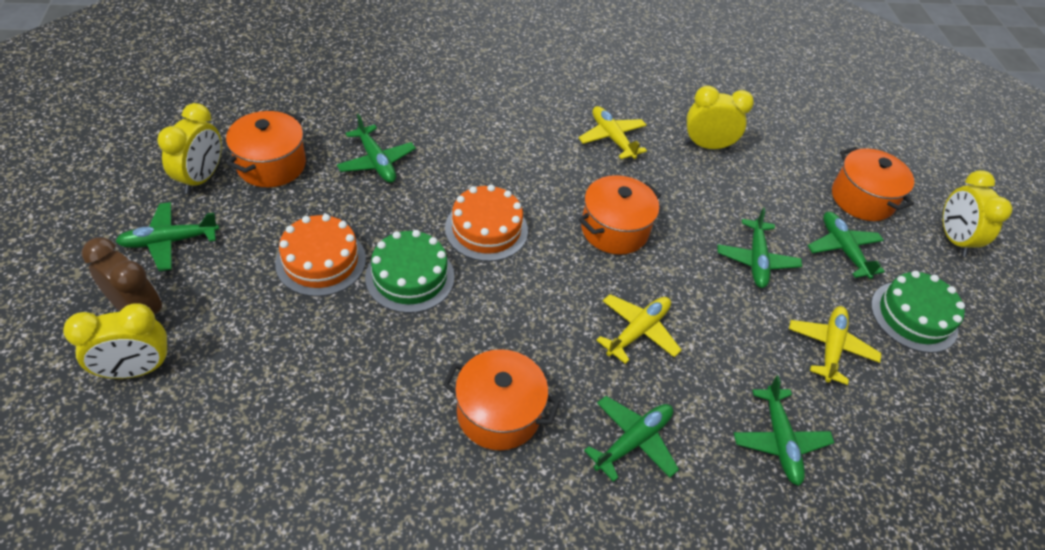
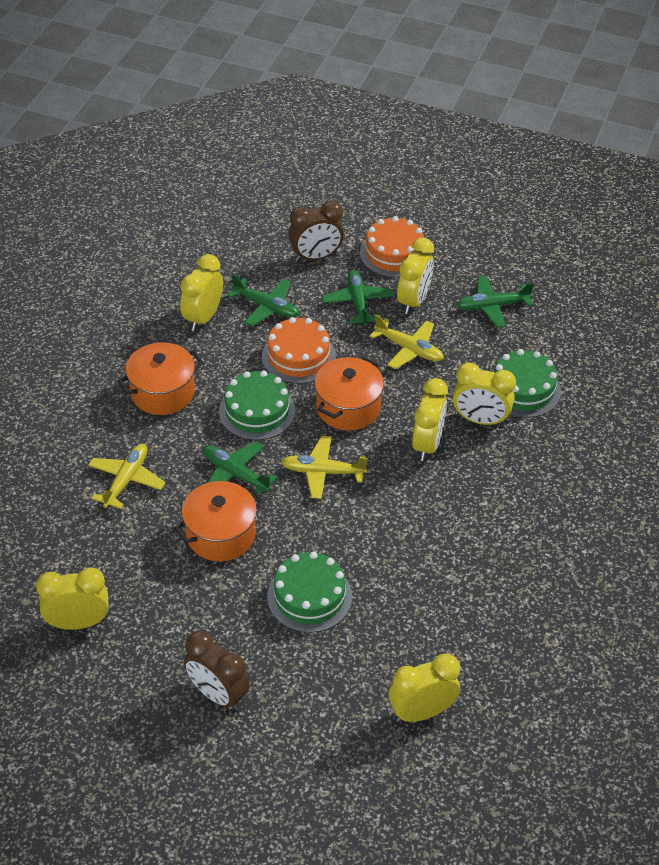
brown clock: [82,237,162,320] = 1 -> [184,630,250,710] [288,201,344,261] = 2
green cake: [365,230,455,313] [871,271,965,353] = 2 -> [219,370,295,440] [267,551,352,633] [492,349,561,418] = 3
green plane: [115,202,219,271] [337,114,416,183] [584,396,679,482] [717,207,802,288] [734,375,834,486] [808,212,885,279] = 6 -> [203,441,278,497] [227,274,299,326] [322,270,395,325] [457,276,534,328] = 4
orange pot: [226,111,306,187] [443,349,560,450] [579,175,661,255] [832,147,914,221] = 4 -> [117,342,203,415] [174,481,264,561] [314,357,384,431] = 3
yellow clock: [63,303,169,379] [157,103,222,194] [685,86,754,150] [943,170,1012,257] = 4 -> [36,568,109,630] [180,254,223,331] [389,653,460,722] [397,238,434,314] [412,378,448,461] [453,362,516,426] = 6

